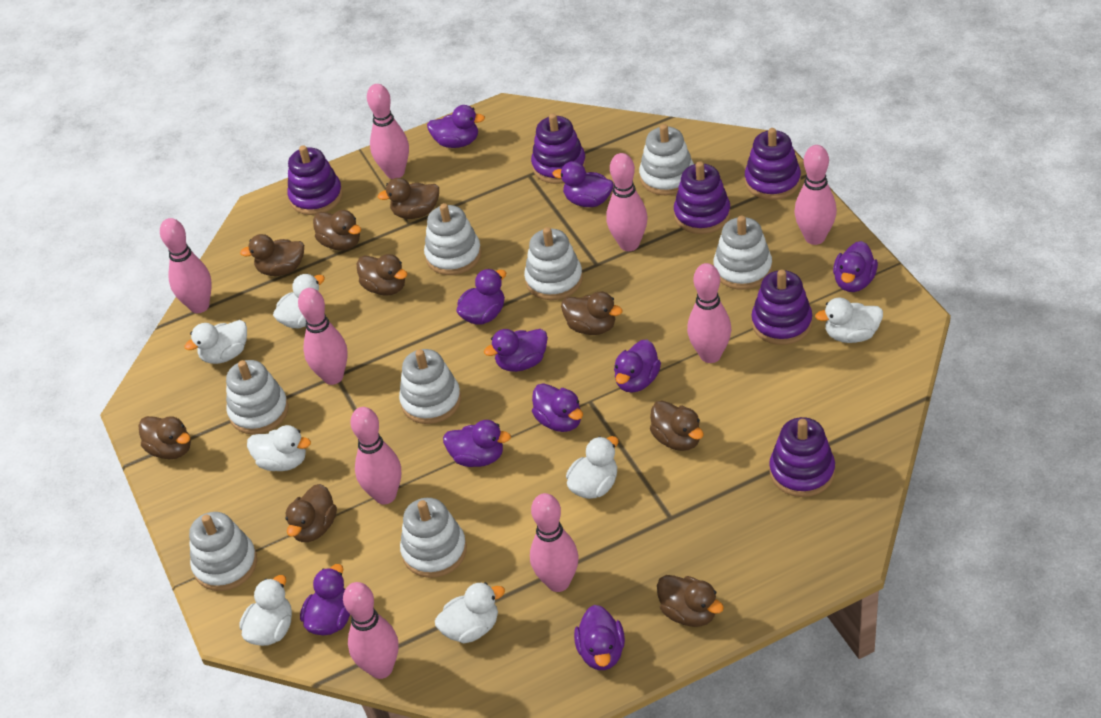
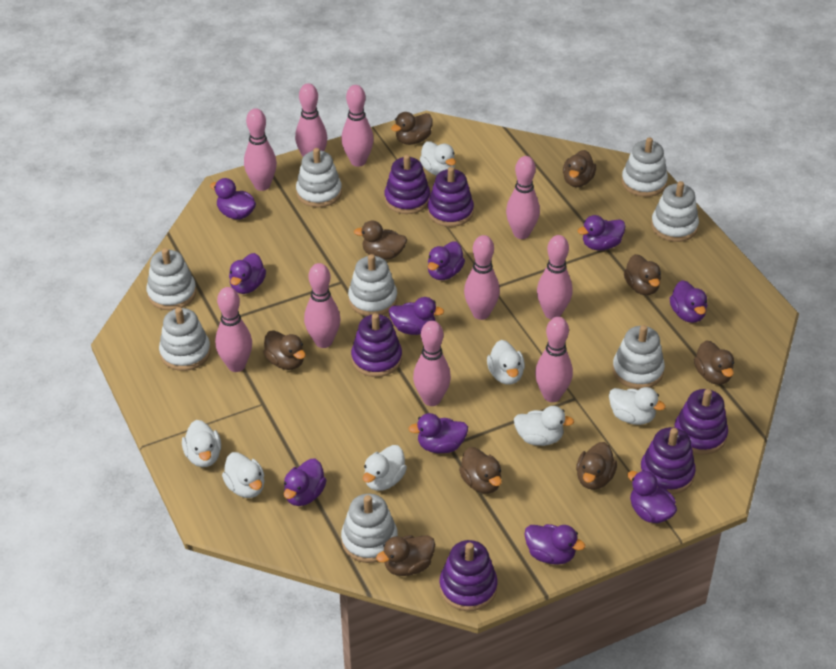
pink bowling pin: [160,218,212,313] [298,288,348,385] [343,582,398,679] [350,407,401,504] [367,84,409,179] [530,493,579,592] [606,153,647,251] [687,263,732,363] [794,145,837,245] = 9 -> [215,287,252,372] [244,108,277,191] [295,83,327,157] [304,263,340,348] [341,85,374,167] [413,321,451,406] [464,235,500,320] [506,156,540,239] [535,317,573,402] [537,235,573,319] = 10

